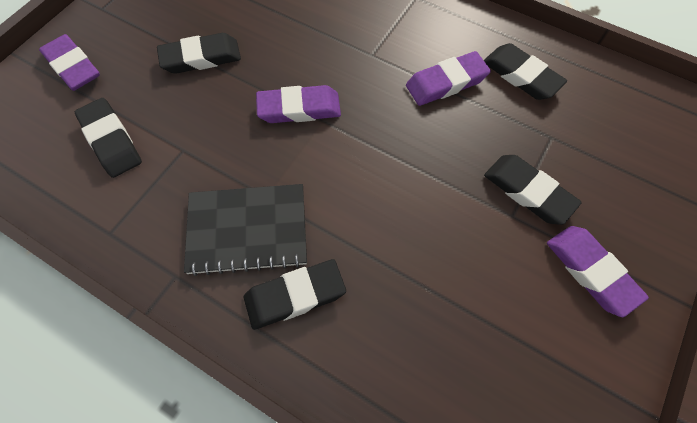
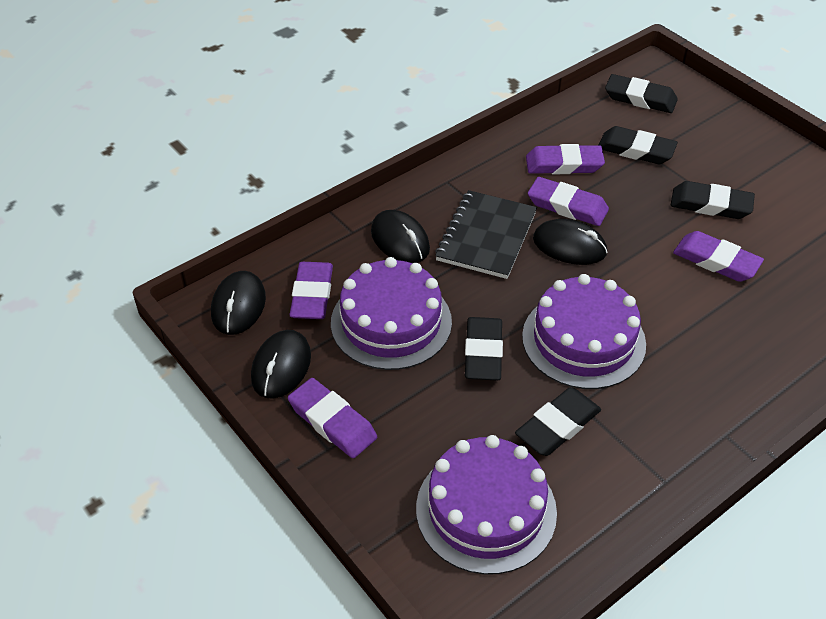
black mouse: none = 0 -> [211,271,266,335] [251,330,311,399] [371,210,430,263] [533,219,608,265] = 4
purple cake: none = 0 -> [331,257,452,370] [416,435,557,575] [522,274,646,389] = 3
purple eraser: [39,34,100,91] [256,85,341,123] [406,51,491,106] [547,226,649,317] = 4 -> [288,378,377,458] [290,262,333,319] [526,144,605,174] [528,177,609,226] [673,231,764,282] = 5

